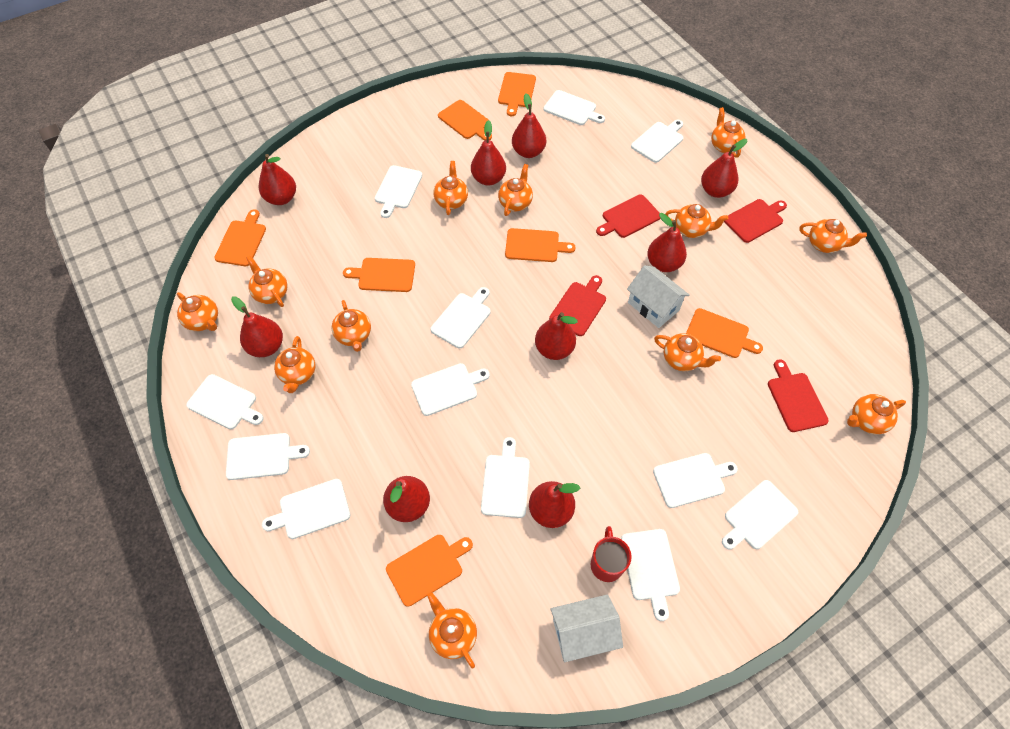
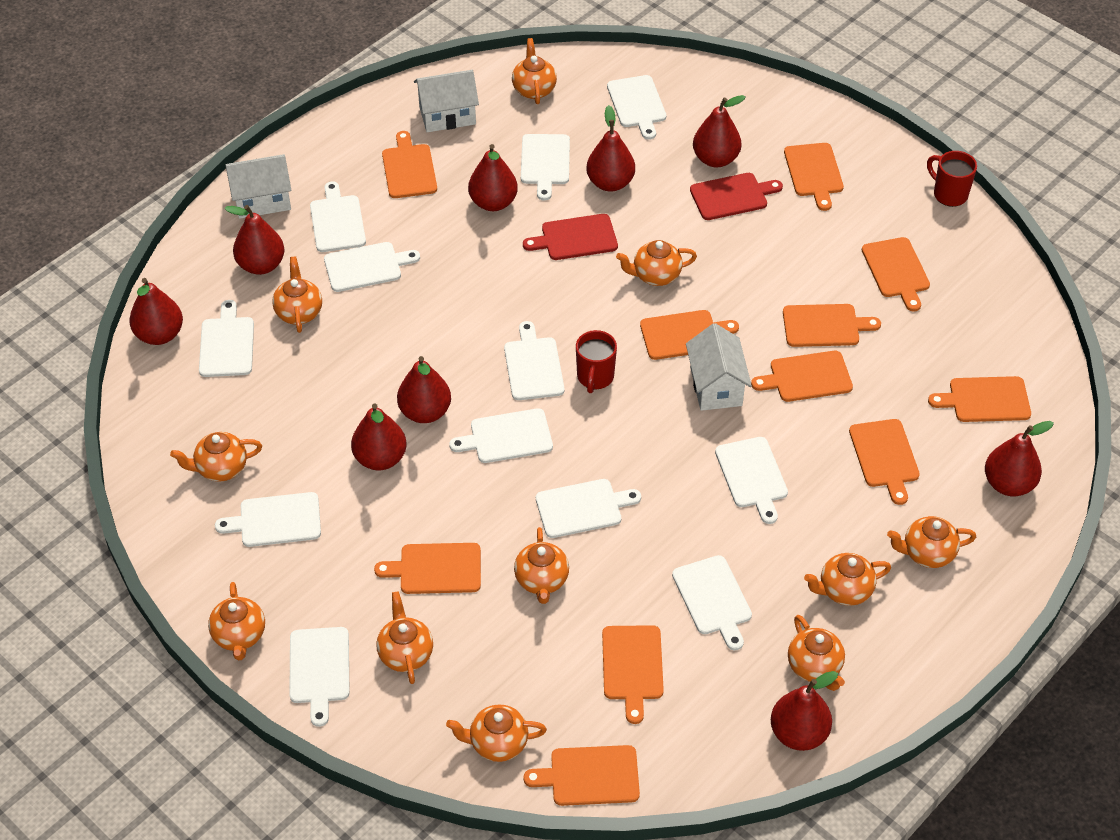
orange cutting board: [214,209,266,266] [343,258,415,292] [386,535,473,607] [438,100,492,141] [498,72,536,116] [505,228,576,262] [686,308,763,358] = 7 -> [374,543,481,594] [382,131,437,198] [524,745,640,806] [602,625,664,724] [640,310,739,360] [751,351,853,402] [783,304,881,347] [784,143,844,211] [849,419,920,505] [862,237,930,311] [928,376,1031,422] = 11
orange teapot: [177,292,218,331] [246,256,287,307] [274,336,315,393] [332,300,371,352] [427,592,477,669] [433,161,468,215] [498,164,533,216] [654,333,721,371] [665,204,728,238] [711,107,745,158] [799,219,867,253] [847,394,906,434] = 12 -> [170,432,262,482] [208,582,265,661] [272,257,322,333] [376,591,433,684] [446,704,547,762] [512,38,557,104] [514,527,569,604] [616,240,697,286] [788,615,845,691] [804,553,891,606] [887,516,976,568] = 11
red cutting board: [549,275,606,336] [596,194,661,238] [724,199,787,243] [768,360,829,432] = 4 -> [523,214,618,260] [690,173,783,220] = 2
red mug: [591,526,632,582] = 1 -> [576,330,617,393] [927,151,977,207] = 2
white house: [550,594,623,662] [627,265,690,328] = 2 -> [226,154,291,219] [414,70,479,132] [686,323,752,411] = 3

